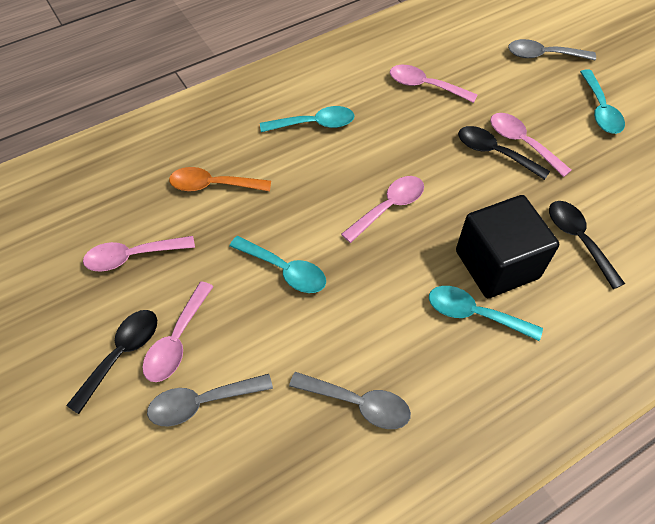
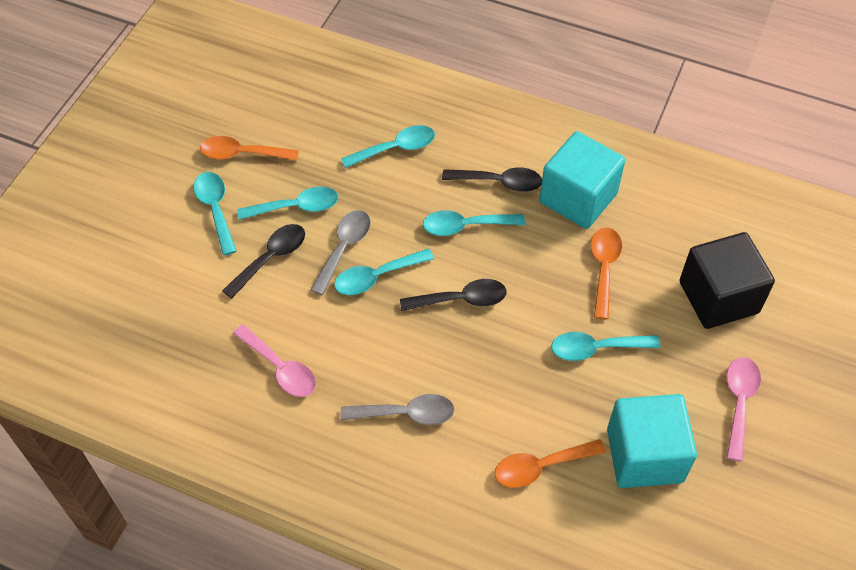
grey spoon: [147,374,273,427] [289,372,411,429] [508,39,596,60] = 3 -> [311,210,371,295] [341,394,454,425] = 2
orange spoon: [169,167,271,191] = 1 -> [200,136,299,161] [495,439,606,488] [591,228,622,319] = 3
pink spoon: [83,236,195,272] [142,281,214,382] [341,176,424,243] [390,65,477,103] [490,113,572,177] = 5 -> [233,324,316,397] [727,357,761,461] = 2
turquoise cube: none = 0 -> [539,131,625,229] [607,394,697,488] = 2
turquoise spoon: [229,236,326,293] [260,106,354,132] [429,286,543,341] [580,69,625,134] = 4 -> [194,172,236,255] [237,186,338,220] [334,249,434,295] [341,125,435,168] [423,210,525,236] [551,332,660,361] = 6

